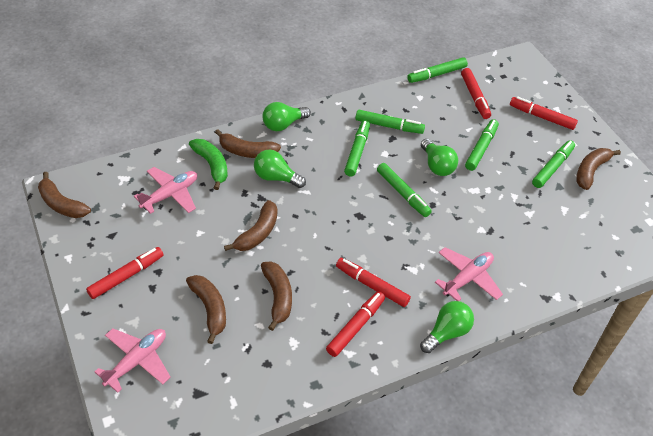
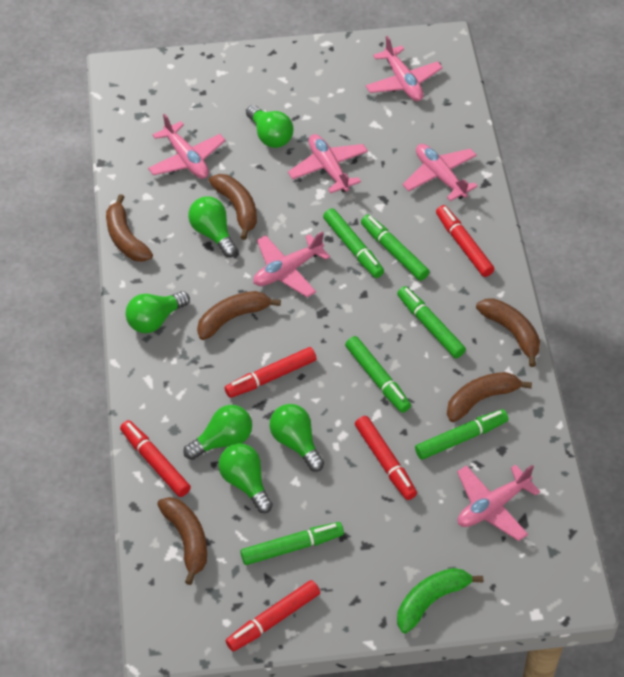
green light bulb: [254,149,306,188] [262,102,311,131] [420,301,474,353] [421,139,458,176] = 4 -> [125,291,190,333] [183,405,252,460] [188,196,237,257] [218,443,273,513] [246,105,293,148] [270,404,324,472] = 6
pink plane: [95,328,171,393] [134,167,197,214] [435,247,503,301] = 3 -> [148,113,226,179] [253,231,330,297] [288,134,368,193] [366,36,443,101] [402,144,478,201] [457,465,540,541] = 6

